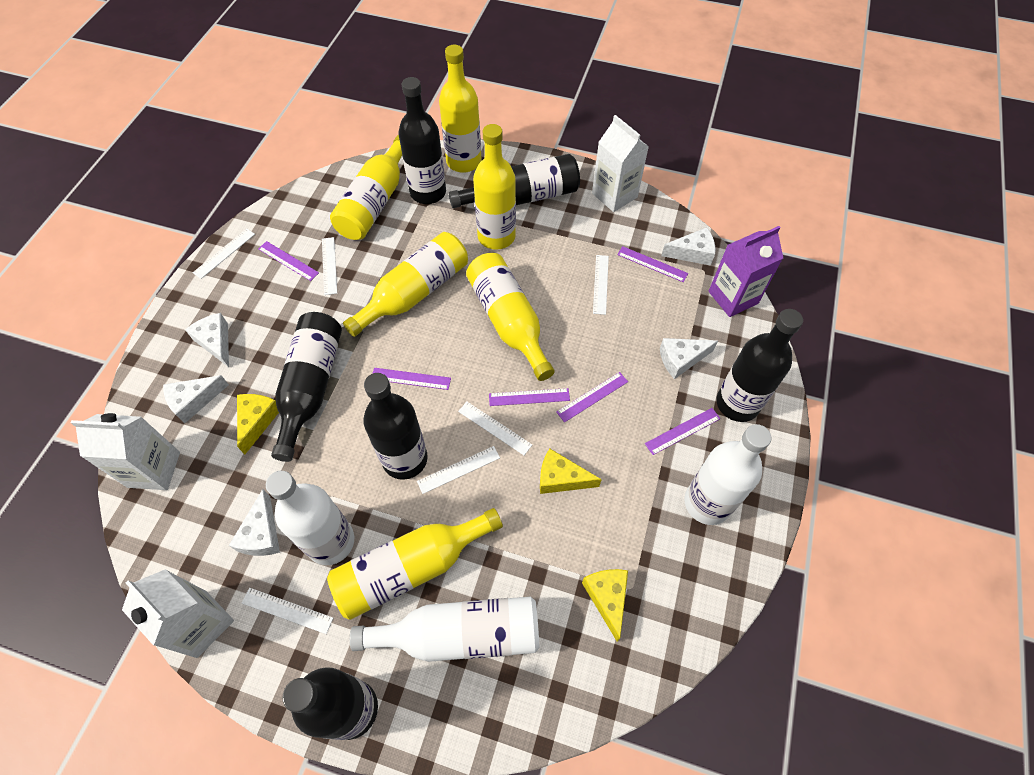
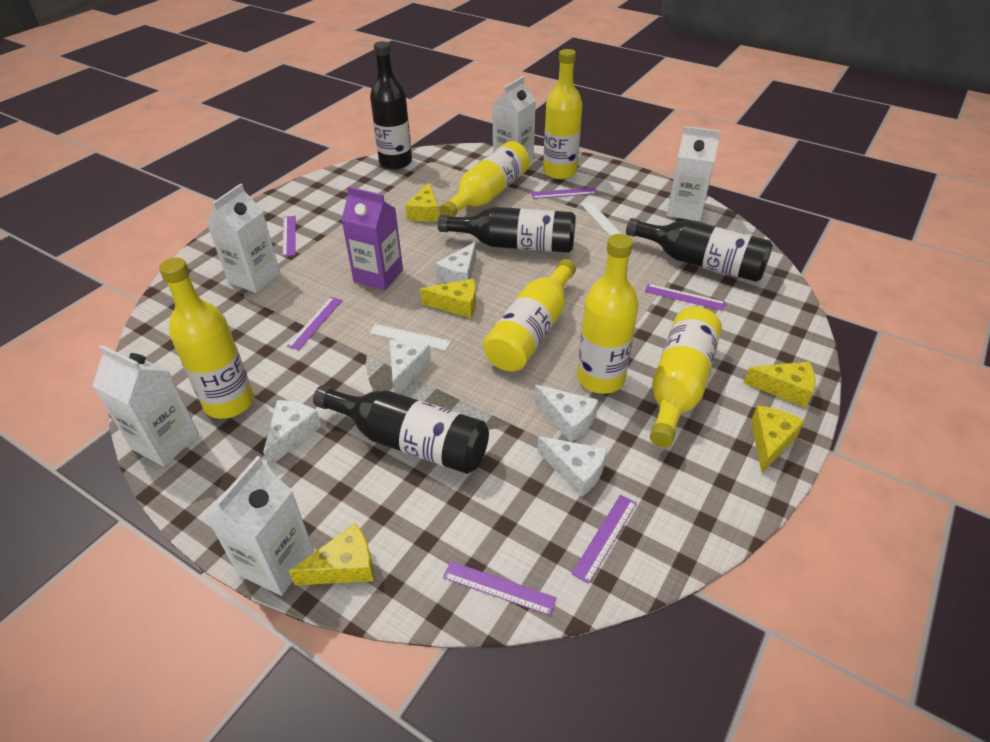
black bottle: [271,312,342,462] [282,667,378,740] [363,373,428,480] [399,77,446,204] [449,154,580,208] [716,309,803,422] = 6 -> [313,385,489,474] [370,41,412,169] [438,207,576,253] [626,218,773,282] = 4
white bottle: [266,471,354,565] [350,597,539,662] [684,424,771,525] = 3 -> none = 0
white carton: [71,413,180,490] [122,569,234,658] [592,115,649,212] = 3 -> [92,345,199,467] [205,456,314,596] [206,184,280,293] [492,76,536,159] [667,126,721,221] = 5
white ruler: [193,228,255,279] [242,588,333,634] [322,237,337,295] [417,446,500,494] [458,402,532,455] [593,255,609,315] = 6 -> [369,324,451,351] [581,202,622,236] = 2
yellow cheese: [237,394,279,455] [540,449,602,494] [582,569,628,641] = 3 -> [289,523,374,585] [406,182,439,222] [420,279,476,318] [744,362,816,408] [751,406,804,473] = 5

